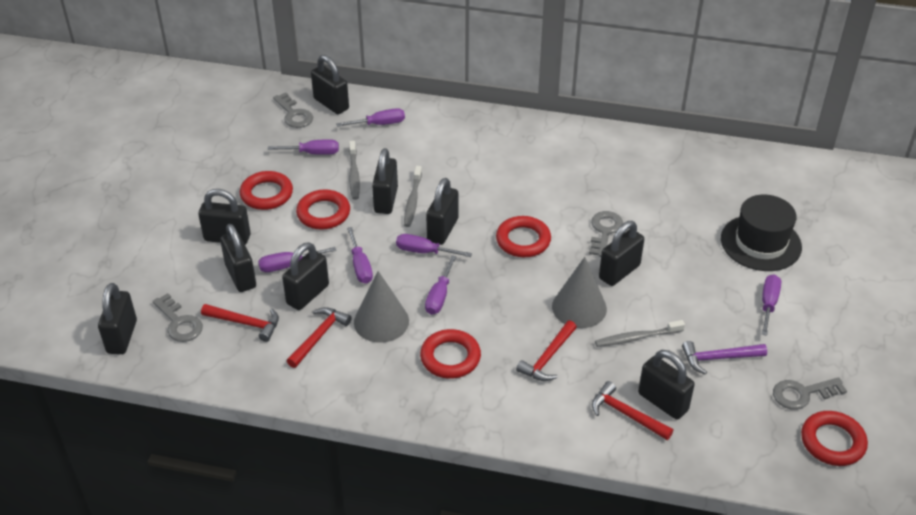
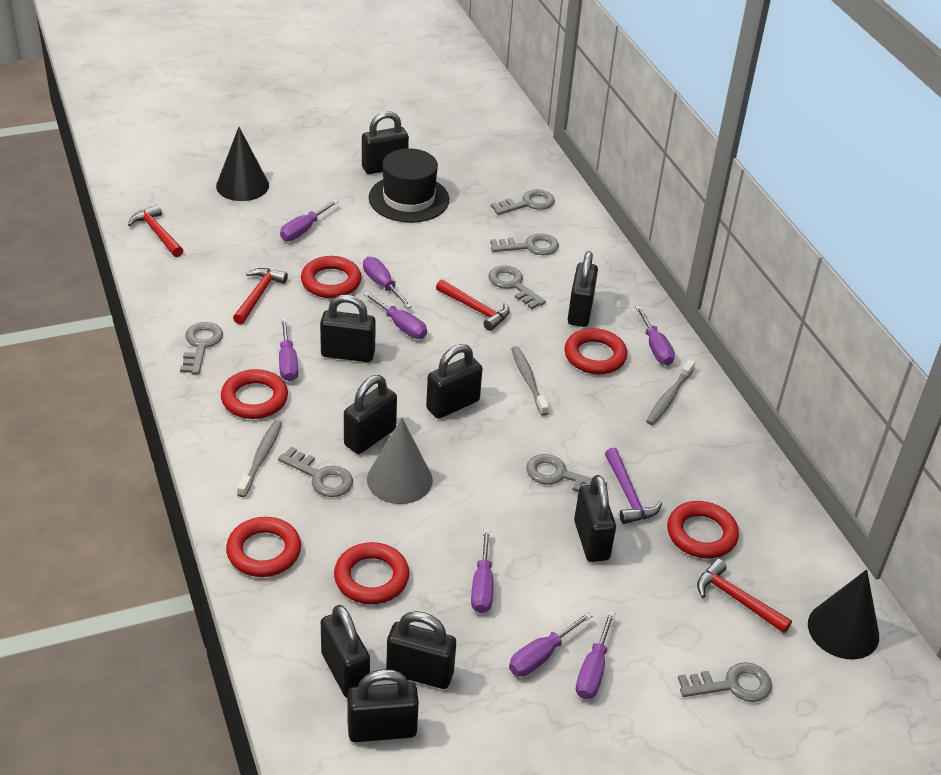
black cone: none = 0 -> [216,127,269,201] [808,569,879,659] = 2
grey cone: [354,271,409,343] [552,257,607,328] = 2 -> [367,418,433,504] = 1
grey key: [153,293,203,342] [273,93,313,128] [589,211,623,257] [773,377,847,410] = 4 -> [180,322,223,374] [278,447,353,497] [488,265,546,309] [490,233,559,255] [491,189,555,215] [526,454,607,492] [678,662,772,702] = 7
purple screwdriver: [258,247,336,272] [268,139,339,155] [336,108,405,127] [347,227,373,284] [396,234,472,257] [425,255,456,315] [761,274,781,336] = 7 -> [279,318,298,381] [280,200,339,241] [363,257,412,308] [363,292,427,339] [471,529,493,613] [509,612,593,676] [576,611,615,699] [635,306,675,365] = 8
red ring: [240,171,293,210] [296,189,350,230] [420,329,481,379] [496,216,551,257] [801,411,868,466] = 5 -> [221,369,288,419] [226,517,301,577] [301,256,361,298] [334,542,409,604] [565,328,627,374] [667,501,739,559] = 6

